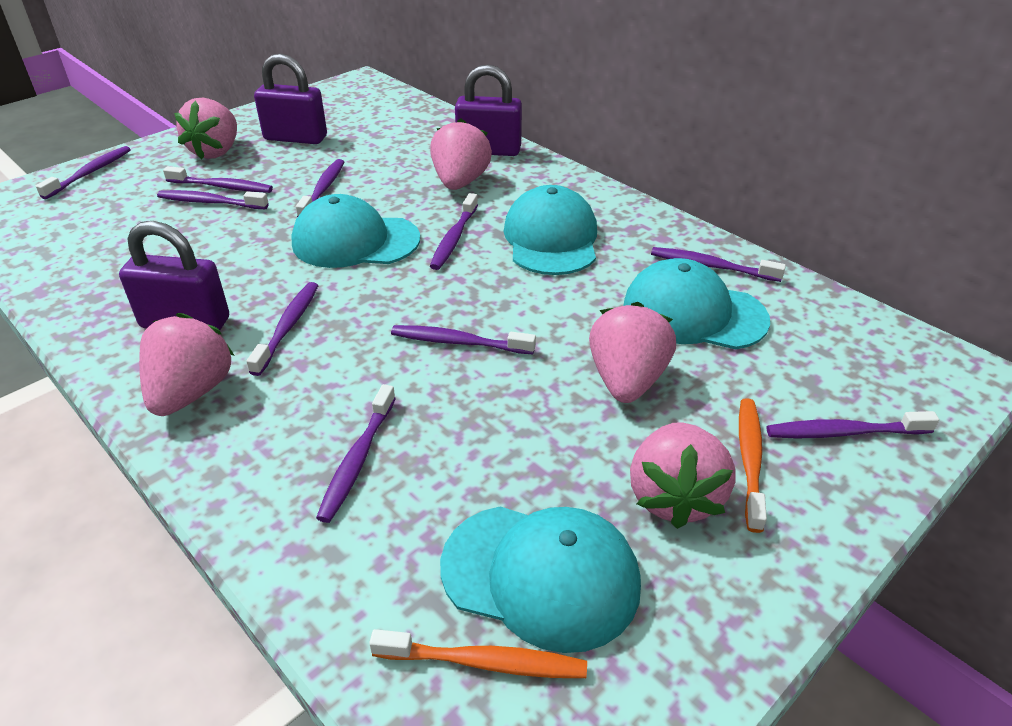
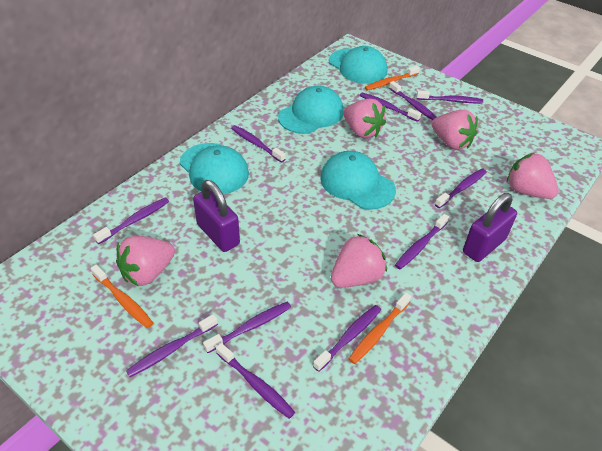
orange toothbrush: [369,629,587,678] [739,398,767,533] = 2 -> [91,265,153,328] [349,293,411,364] [365,66,420,91] = 3
purple padlock: [119,221,229,330] [254,54,327,144] [455,64,522,156] = 3 -> [193,180,240,252] [463,193,517,262] = 2
purple toothbrush: [36,146,131,199] [157,190,269,209] [163,166,273,193] [246,282,319,376] [296,159,344,217] [316,384,396,523] [391,325,536,354] [430,193,478,270] [651,247,786,282] [766,411,939,438] = 10 -> [93,197,169,244] [126,314,218,377] [203,302,291,353] [216,343,295,419] [231,125,285,163] [313,305,381,372] [360,92,421,122] [389,81,437,120] [395,214,449,269] [416,90,483,103] [435,169,486,208] = 11

